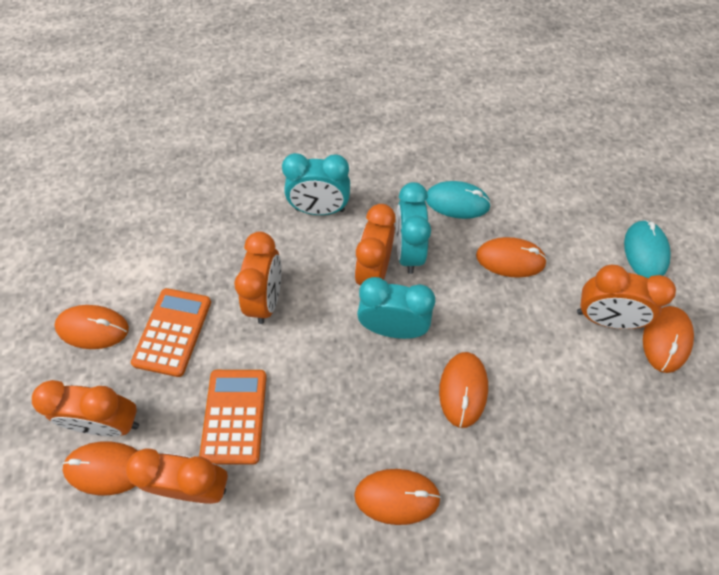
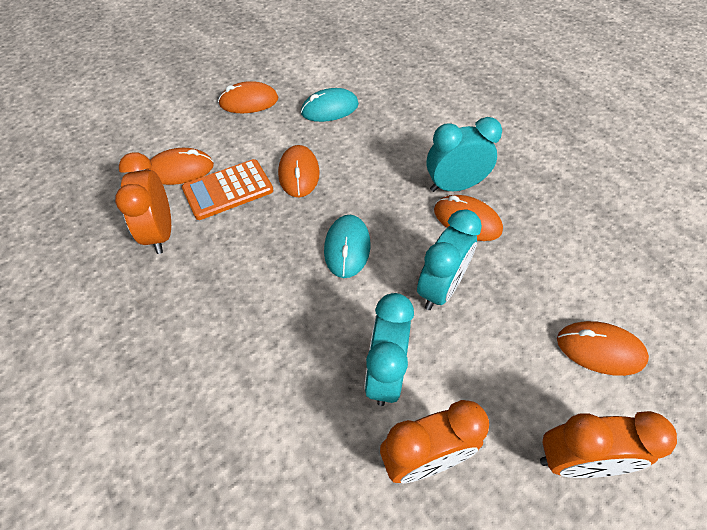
orange calculator: [131,288,211,377] [199,370,267,465] = 2 -> [182,159,273,220] = 1
orange clock: [32,380,139,437] [126,448,228,504] [234,232,281,324] [355,204,396,285] [577,265,676,329] = 5 -> [115,152,171,254] [380,400,489,483] [540,411,677,478] = 3
orange mouse: [54,305,129,349] [62,441,138,495] [354,469,441,525] [439,352,488,428] [476,237,547,278] [643,306,694,373] = 6 -> [145,148,214,185] [218,81,278,113] [278,145,320,198] [434,195,503,241] [557,321,649,376] = 5

